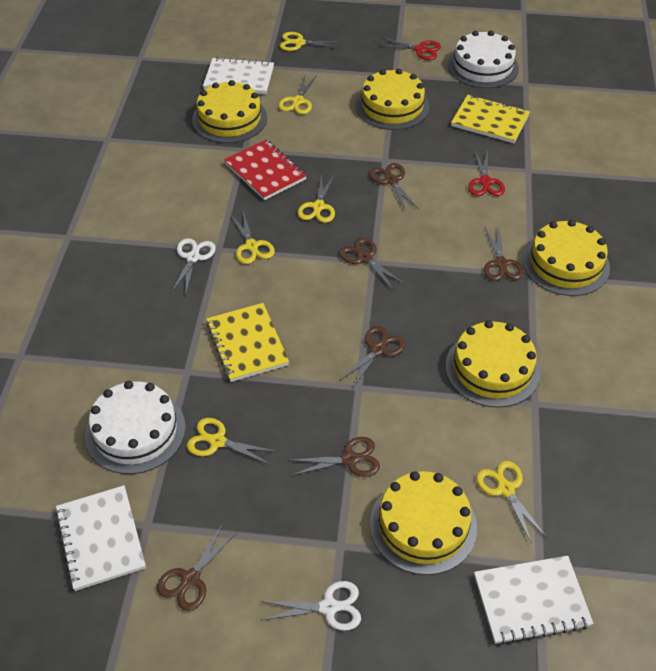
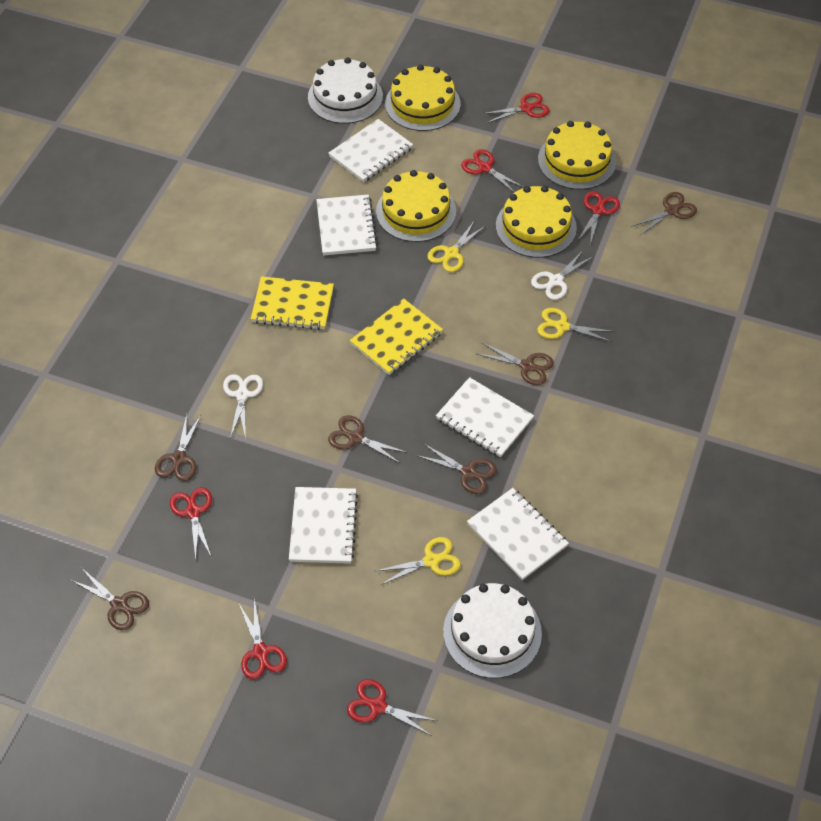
red notebook: [224,140,307,200] = 1 -> none = 0
red scissors: [378,38,441,60] [468,150,505,196] = 2 -> [170,487,212,560] [238,599,287,679] [347,679,437,736] [461,149,524,192] [482,93,550,123] [578,191,620,245] = 6
white notebook: [55,485,146,591] [203,57,274,94] [474,556,594,645] = 3 -> [289,487,358,564] [316,195,378,256] [329,119,413,182] [436,377,534,457] [467,488,569,580] = 5
yellow cake: [192,80,267,143] [356,69,430,130] [370,471,477,575] [445,320,541,408] [523,220,610,296] = 5 -> [376,170,456,242] [385,65,460,131] [496,186,577,258] [538,121,616,190] = 4
yellow scissors: [187,418,277,465] [230,211,275,264] [278,75,317,114] [280,32,342,51] [298,173,335,223] [476,461,547,544] = 6 -> [376,537,461,585] [427,220,485,272] [537,308,614,342] = 3

